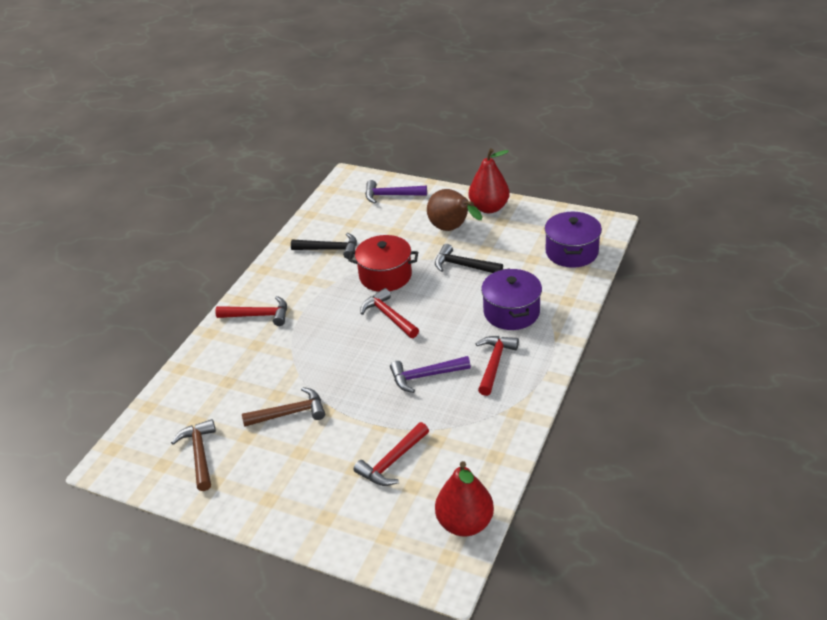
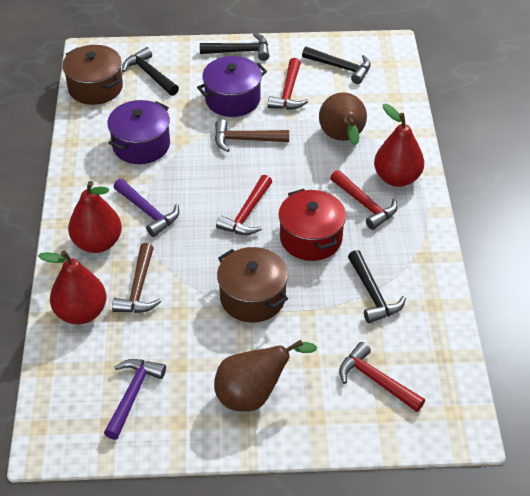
black hammer: [291,233,357,259] [435,244,503,273] = 2 -> [122,47,179,96] [200,33,269,61] [302,47,371,84] [348,250,406,323] = 4
brown pear: [427,189,482,231] = 1 -> [214,340,317,412] [319,92,367,145] = 2
brown pot: none = 0 -> [62,45,123,105] [217,247,288,322] = 2
red pear: [435,461,494,536] [469,148,510,213] = 2 -> [38,250,107,324] [68,181,122,253] [374,104,424,187] = 3

